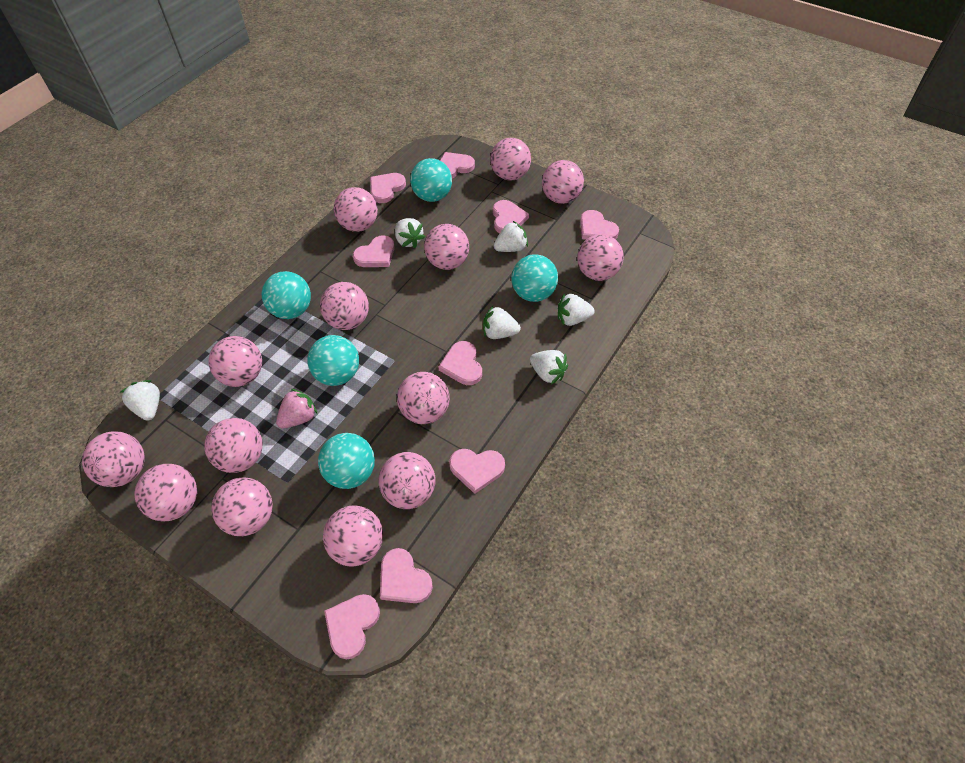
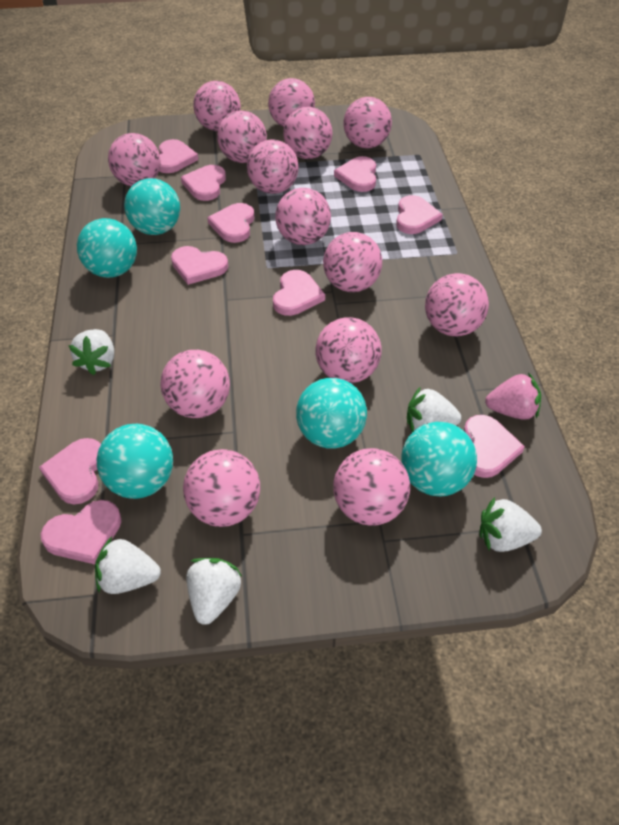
pink heart: [324,594,380,659] [353,235,395,267] [370,173,406,203] [380,548,433,603] [439,341,482,385] [440,152,475,179] [449,449,505,494] [493,200,529,233] [580,210,619,240] = 9 -> [39,438,101,505] [41,500,122,564] [159,139,198,173] [171,246,228,285] [181,165,226,201] [207,203,254,243] [273,270,325,316] [334,156,376,192] [396,195,443,234] [464,415,525,478] = 10
white strawberry: [120,380,160,421] [395,218,425,248] [483,306,521,339] [494,221,528,252] [530,350,568,384] [558,293,595,326] = 6 -> [68,329,114,375] [95,537,161,594] [187,558,243,625] [407,386,461,432] [479,497,542,552] = 5

